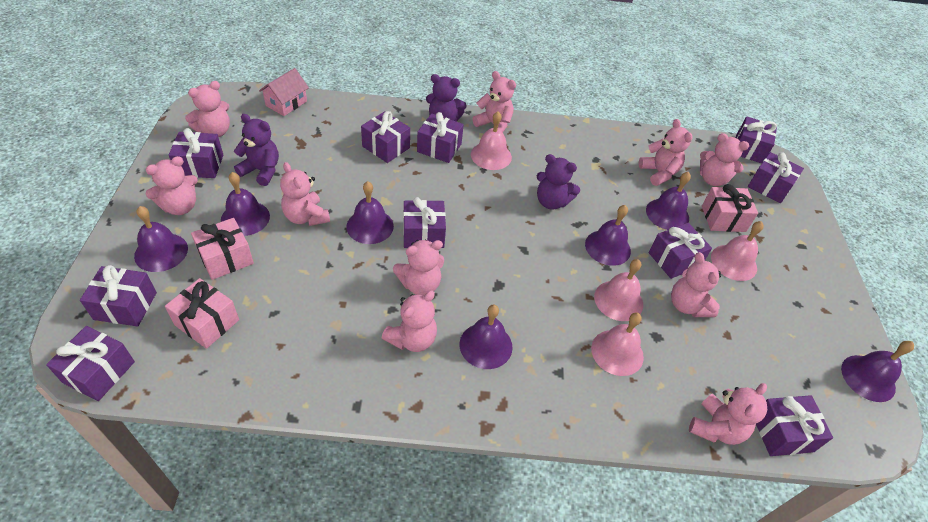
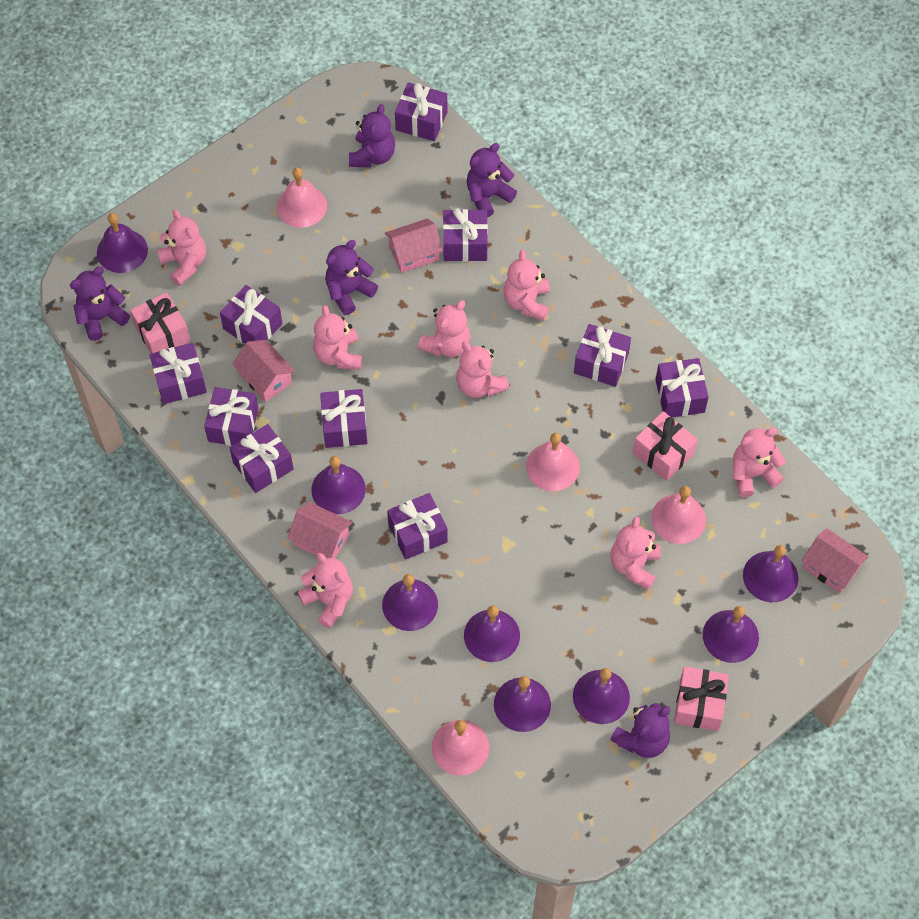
pink house: [259,68,309,116] = 1 -> [232,340,295,402] [287,502,352,558] [385,218,443,273] [802,528,869,593] = 4
pink teddy bear: [146,156,198,215] [185,81,230,137] [280,162,330,226] [382,290,437,352] [393,240,444,296] [472,71,516,133] [639,119,693,186] [671,252,721,317] [689,383,767,445] [700,133,749,186] = 10 -> [157,210,206,286] [298,553,353,628] [313,305,362,370] [418,300,471,357] [456,341,509,398] [503,250,550,321] [610,516,661,590] [733,428,786,497] = 8
purple bell: [134,206,188,272] [221,172,270,236] [346,181,394,244] [460,304,513,369] [585,205,631,266] [646,172,691,230] [841,341,914,402] = 7 -> [97,213,148,273] [311,456,366,514] [382,574,438,631] [464,605,520,662] [494,676,551,732] [573,668,630,724] [703,606,759,663] [743,545,798,602] = 8
purple teddy bear: [234,114,279,186] [426,74,467,122] [537,154,580,210] = 3 -> [70,267,130,341] [325,240,378,315] [349,104,395,168] [466,143,517,217] [610,703,670,758] = 5

